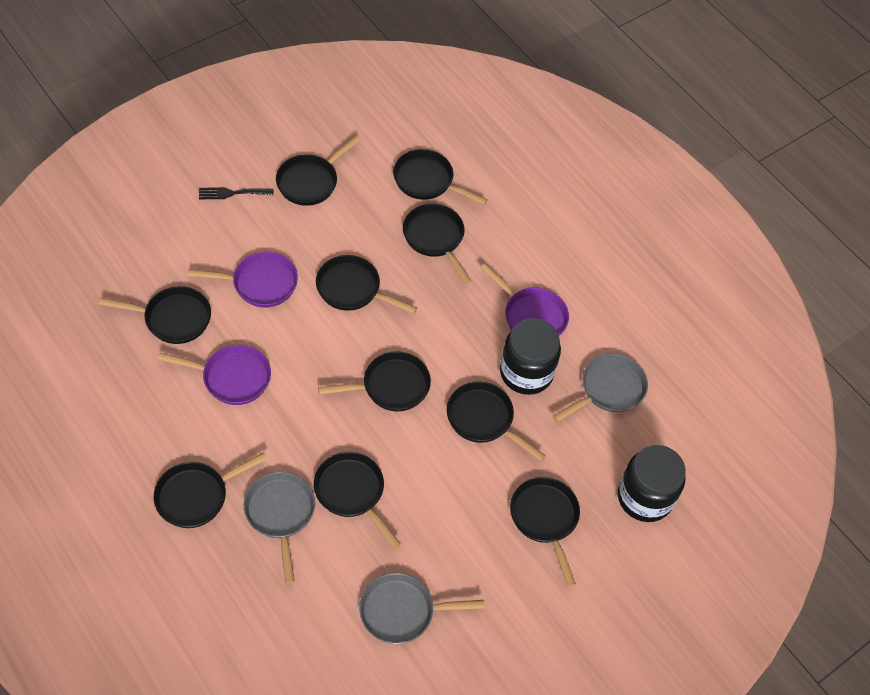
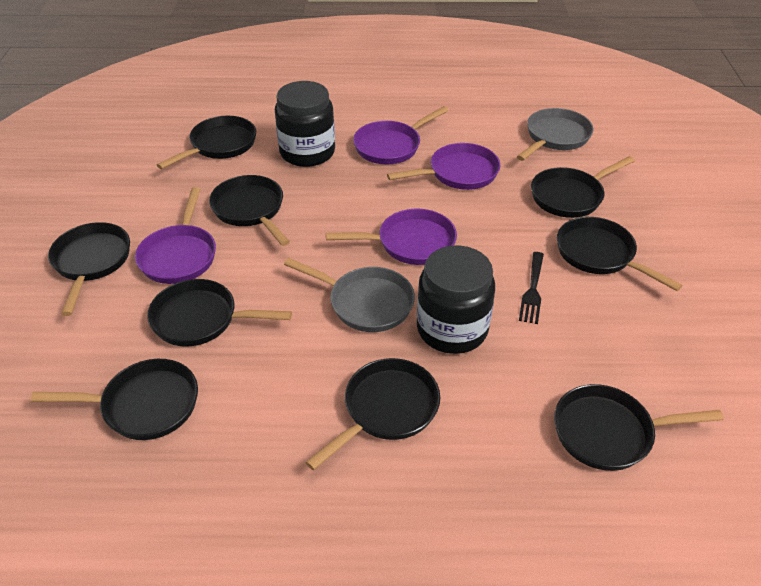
black pan: [99,286,211,344] [154,452,268,528] [276,135,361,206] [314,452,401,549] [316,255,417,313] [318,351,431,411] [393,149,488,205] [403,204,471,284] [447,382,546,461] [510,477,580,587] = 10 -> [30,359,198,440] [48,222,130,316] [147,279,292,347] [157,116,256,169] [209,175,290,246] [305,358,440,471] [531,156,634,218] [554,384,724,471] [557,217,683,291] = 9
grey pan: [244,472,315,584] [359,573,485,644] [553,353,648,422] = 3 -> [284,258,415,332] [517,108,594,161] = 2
purple pan: [158,345,271,405] [188,252,298,307] [480,263,569,336] = 3 -> [135,187,216,284] [326,209,457,265] [353,106,449,165] [387,143,500,190] = 4

